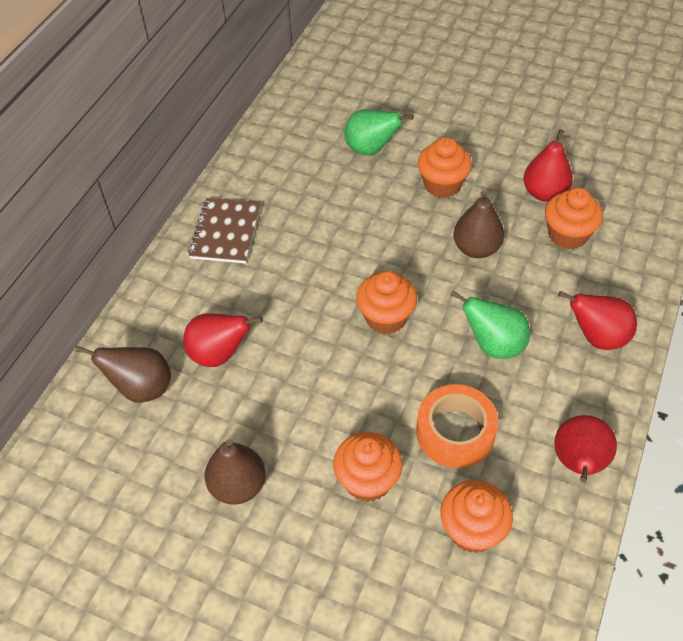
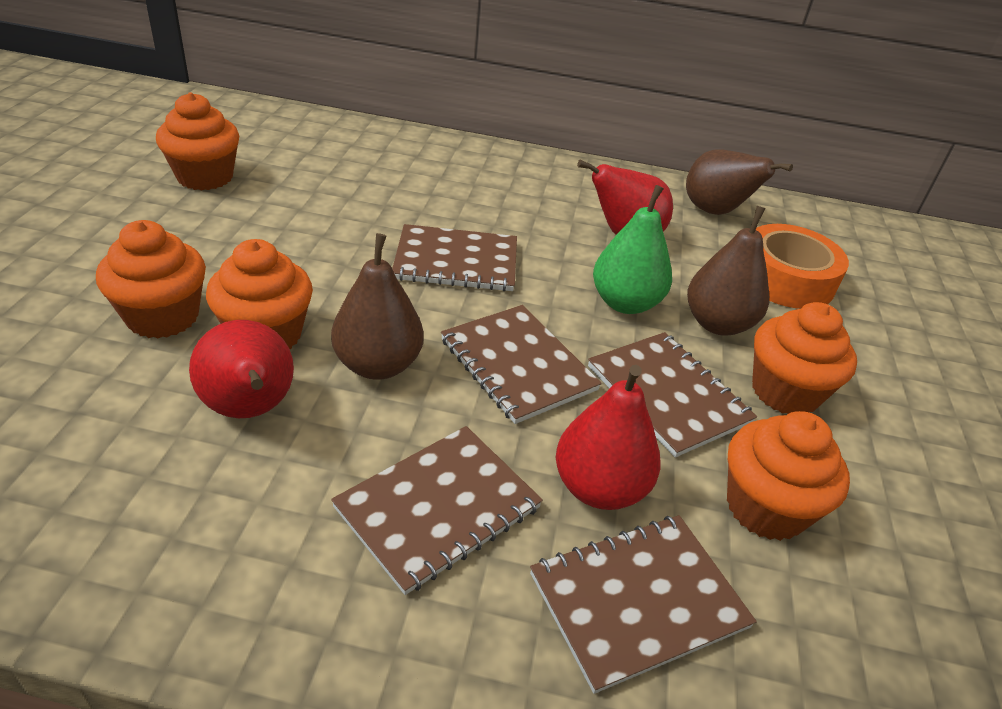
brown notebook: [188,198,261,263] = 1 -> [331,426,543,595] [392,224,517,291] [441,305,602,424] [530,515,757,694] [588,332,757,457] = 5
green pear: [344,109,414,155] [451,291,530,359] = 2 -> [593,185,672,314] = 1
red pear: [183,313,263,367] [524,130,573,202] [555,415,617,483] [558,291,637,350] = 4 -> [189,320,294,418] [556,365,661,510] [577,160,673,235] = 3

